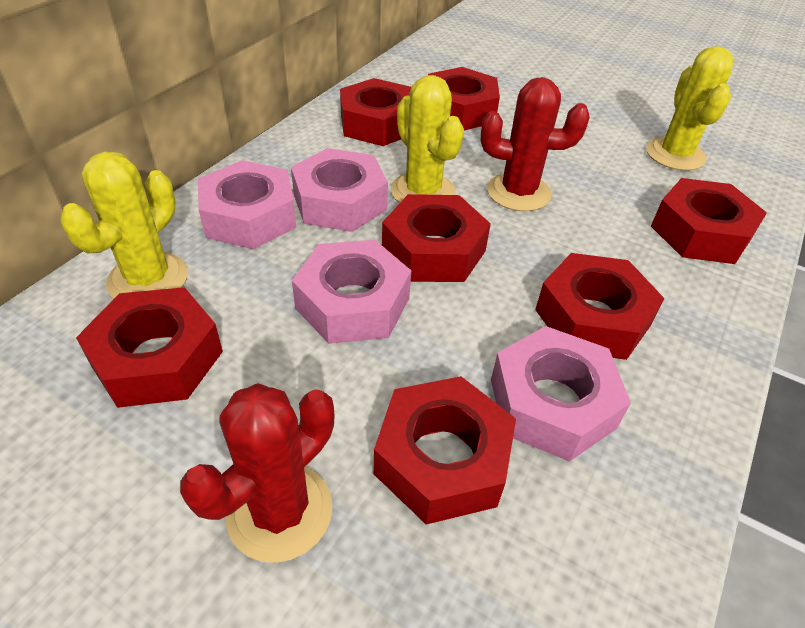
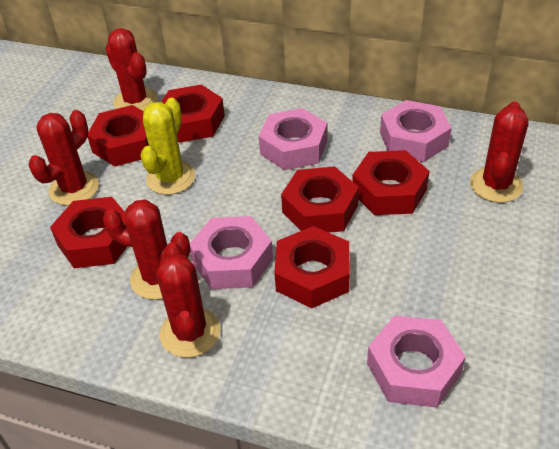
red cactus: [180,383,334,563] [481,77,590,212] = 2 -> [28,110,99,206] [103,199,191,300] [105,28,157,111] [157,242,220,358] [470,102,528,203] = 5
red nut: [76,287,223,408] [340,78,411,146] [374,376,516,524] [382,194,491,282] [428,67,500,130] [535,253,665,360] [651,178,767,264] = 7 -> [50,197,127,268] [88,105,149,167] [161,85,225,143] [274,226,350,308] [281,166,359,233] [352,150,429,215] = 6
yellow cactus: [60,151,188,298] [391,75,464,203] [646,46,733,171] = 3 -> [140,98,195,195] = 1

